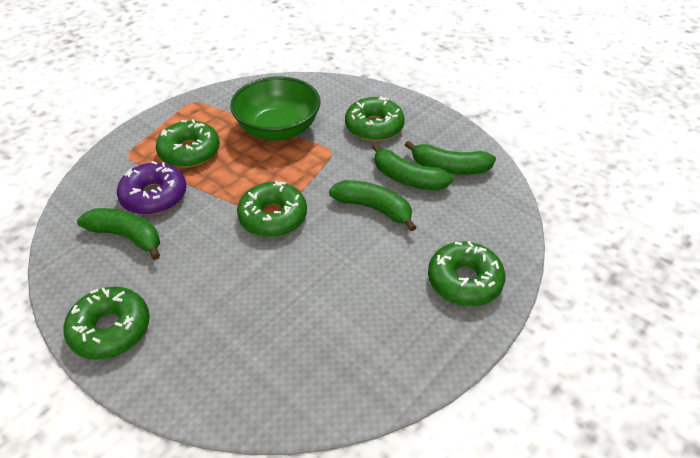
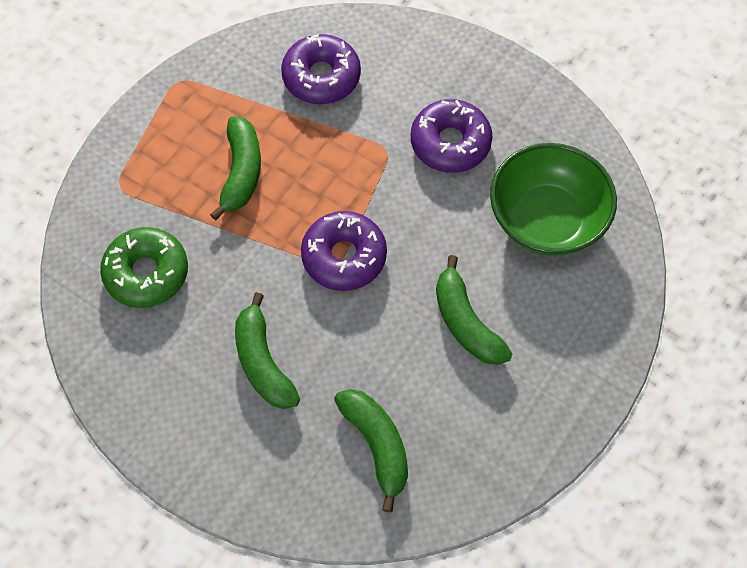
green donut: [63,287,150,360] [156,119,220,168] [237,181,307,237] [345,96,405,141] [428,241,505,306] = 5 -> [100,227,188,308] = 1
purple donut: [117,161,187,215] = 1 -> [281,34,361,104] [301,211,387,291] [411,99,493,173] = 3

